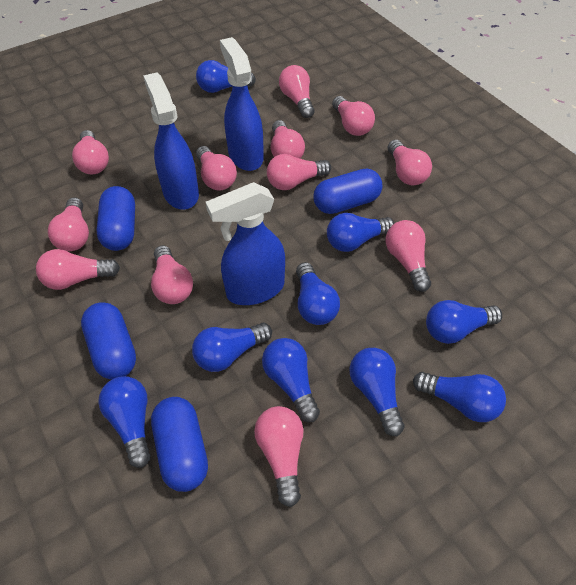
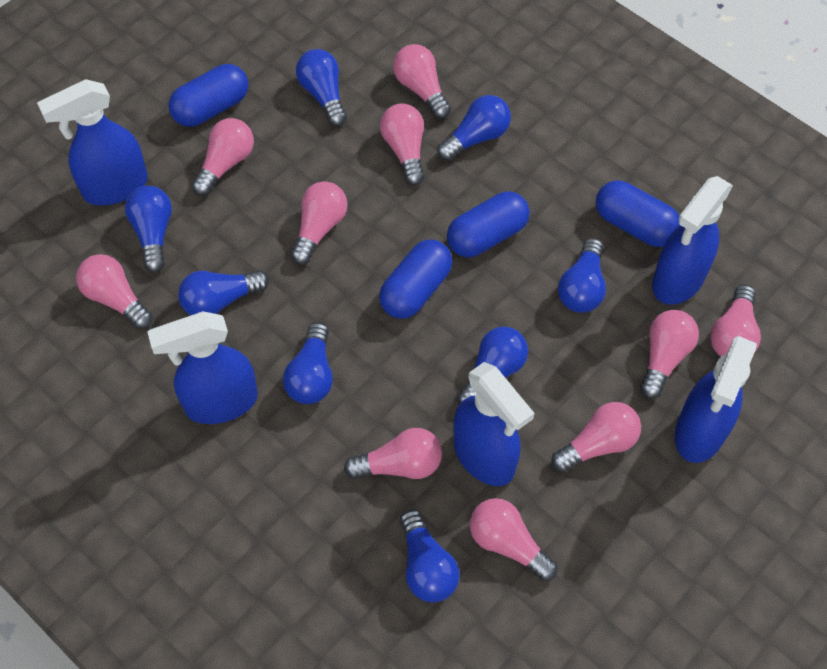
blue light bulb: [98,376,151,468] [192,323,272,372] [196,60,256,93] [262,338,320,422] [296,262,340,325] [327,213,395,252] [350,348,405,436] [413,372,506,422] [426,300,502,344] = 9 -> [125,186,172,272] [178,270,269,315] [283,322,333,404] [296,49,347,126] [400,509,460,603] [437,95,511,161] [457,327,528,405] [558,238,606,313] = 8
blue spray bottle: [143,73,199,210] [206,182,285,305] [220,37,264,171] = 3 -> [37,79,148,206] [147,311,258,424] [454,362,535,486] [652,176,733,305] [675,336,757,463] = 5
pink light bulb: [36,249,120,290] [48,197,89,251] [72,130,109,174] [151,245,193,304] [196,146,237,190] [254,406,304,507] [267,154,331,190] [271,120,305,159] [279,65,315,118] [332,96,375,136] [386,220,431,292] [388,140,432,186] = 12 -> [76,254,152,329] [192,118,254,196] [291,181,348,265] [344,428,442,479] [380,103,424,186] [393,44,451,119] [470,498,558,581] [551,402,641,473] [640,310,699,399] [710,284,761,357] = 10

